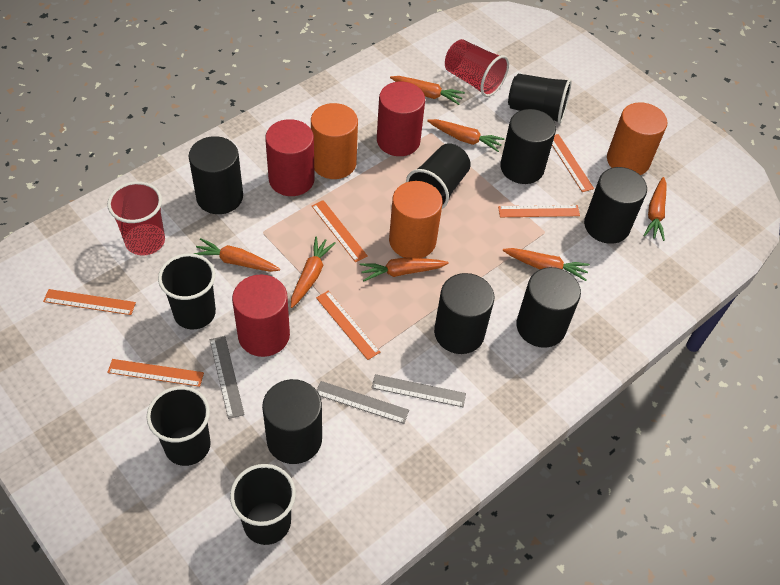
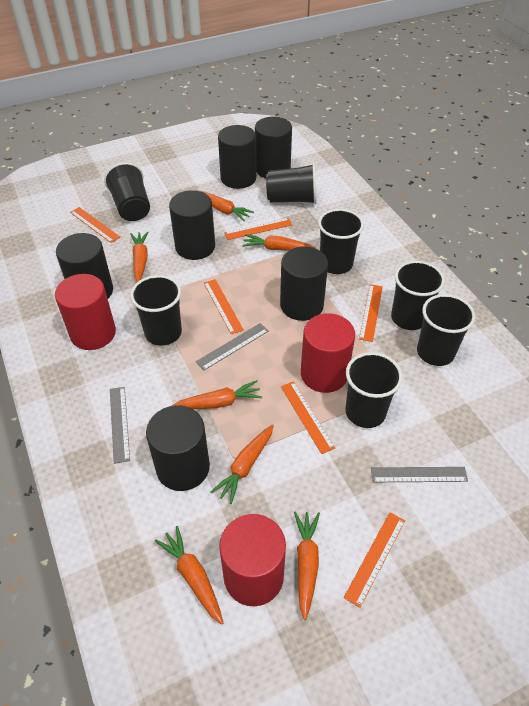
black cup: [146,386,211,466] [158,253,216,329] [230,464,296,545] [406,143,471,209] [508,74,571,124] = 5 -> [104,162,150,221] [130,275,182,346] [266,163,317,204] [318,209,364,274] [345,352,403,428] [391,261,445,330] [417,294,476,366] = 7
orange cylinder: [311,103,358,179] [389,181,443,258] [607,102,667,175] = 3 -> none = 0
red cup: [107,181,165,255] [445,39,509,97] = 2 -> none = 0

